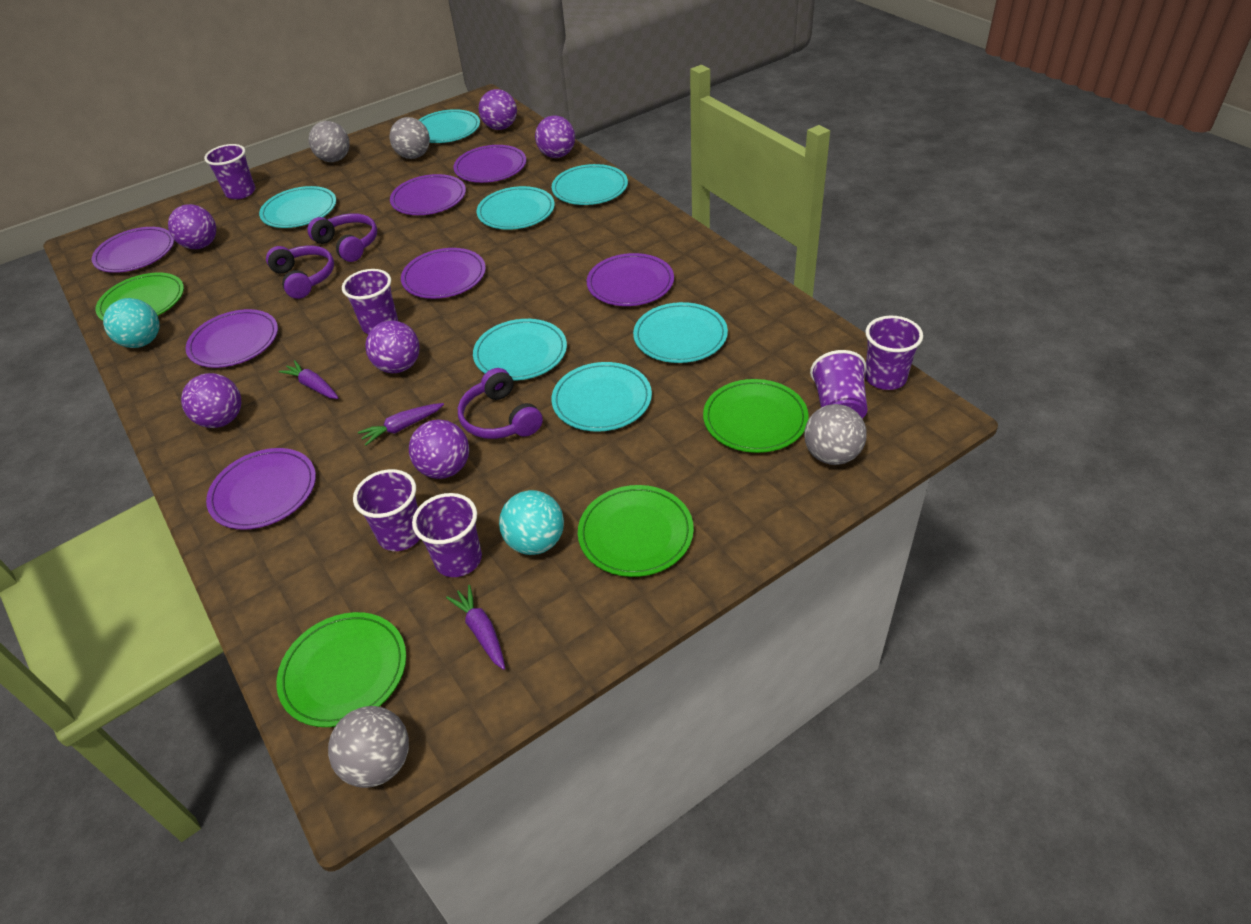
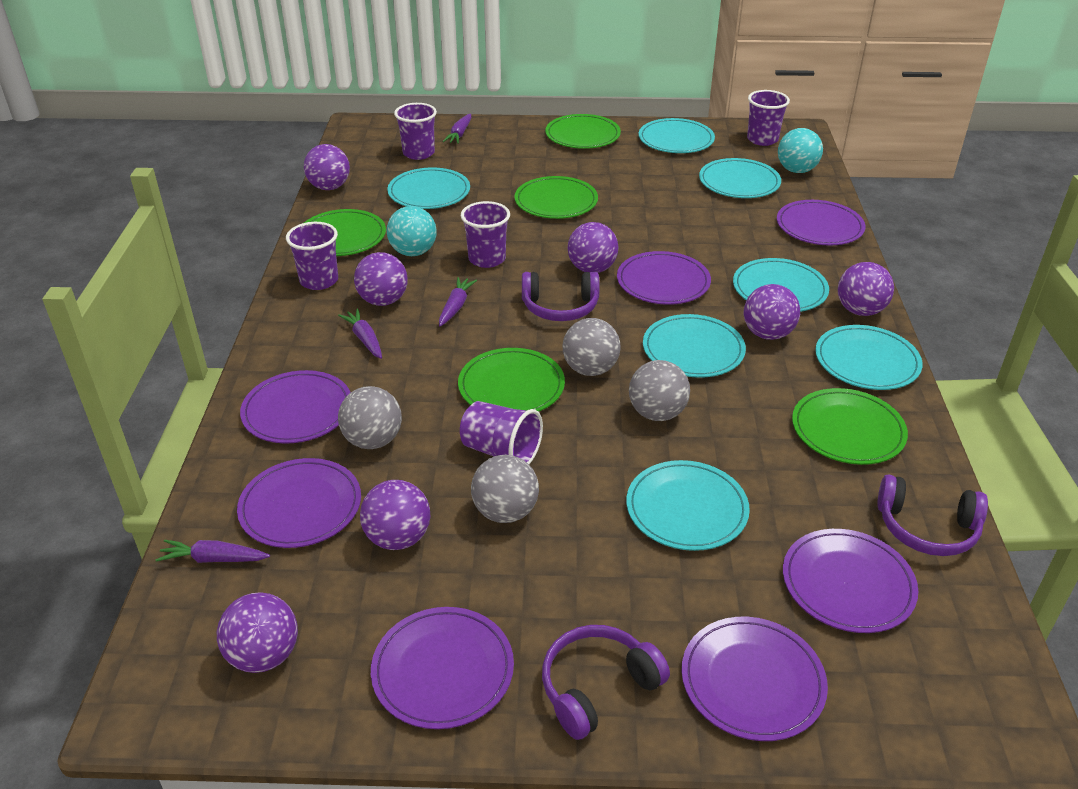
green plate: [95,273,184,321] [276,612,406,727] [578,485,694,577] [703,379,809,453] = 4 -> [304,209,386,256] [458,348,565,412] [514,176,598,219] [545,114,621,149] [792,388,908,465] = 5
purple ball: [168,204,216,249] [181,373,241,428] [365,320,420,373] [409,419,469,479] [479,89,517,130] [535,115,575,158] = 6 -> [217,592,298,673] [304,144,350,190] [354,252,408,306] [360,480,430,550] [568,222,619,273] [744,284,800,340] [838,262,894,316] = 7
purple carrot: [279,360,338,399] [358,403,444,446] [446,585,505,670] = 3 -> [155,540,270,563] [338,309,382,359] [439,277,477,326] [443,114,472,144] = 4
purple cup: [204,144,256,199] [342,269,398,334] [353,469,420,551] [412,493,482,577] [810,350,868,419] [865,316,923,390] = 6 -> [286,222,338,290] [394,103,437,160] [460,401,543,464] [461,201,510,268] [747,90,790,146] = 5

